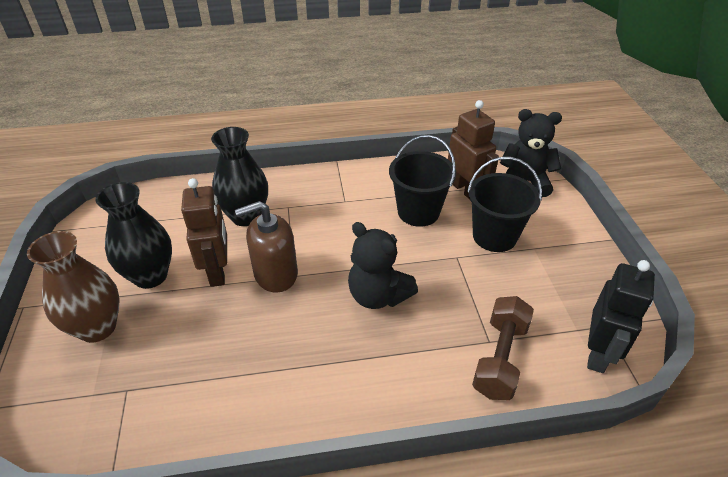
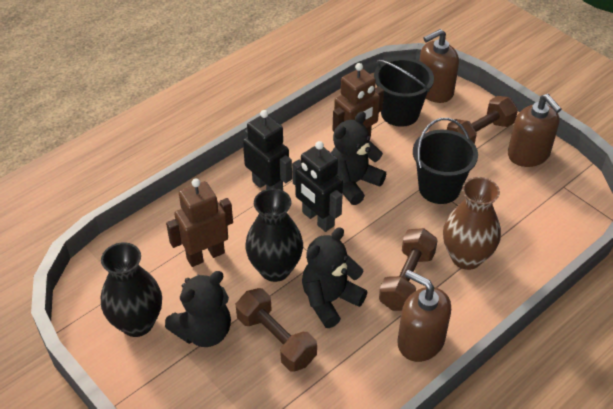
black robot: [587,260,655,373] = 1 -> [243,110,292,190] [292,141,343,232] = 2
black teddy bear: [348,222,418,309] [500,109,562,197] = 2 -> [165,271,231,347] [302,227,367,328] [331,111,386,205] = 3
brown dumbbell: [472,296,534,400] = 1 -> [236,288,317,372] [379,228,438,311] [447,96,518,144] = 3
brown soap dispenser: [235,201,298,293] = 1 -> [397,270,451,362] [419,29,459,103] [508,94,562,167] = 3

